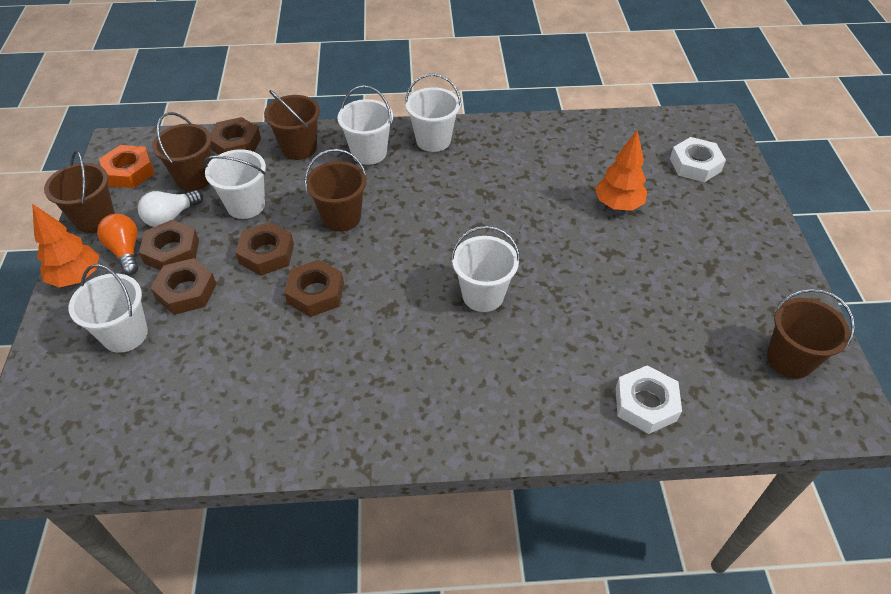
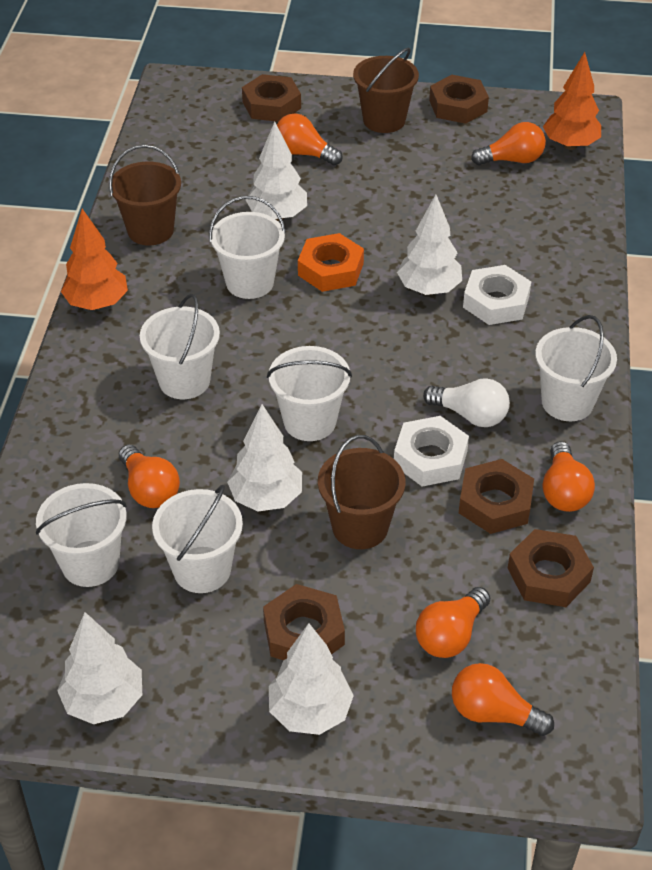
brown bucket: [44,150,115,233] [152,112,211,191] [264,90,320,160] [304,149,367,232] [767,289,855,379] = 5 -> [109,145,181,245] [318,435,405,549] [353,48,419,133] = 3
orange light bulb: [97,214,138,275] = 1 -> [119,444,180,508] [277,113,343,166] [416,587,490,658] [452,663,554,736] [471,122,546,165] [543,441,595,512] = 6
white bucket: [69,264,148,353] [203,149,266,219] [337,85,393,165] [405,73,461,152] [451,226,520,312] = 5 -> [36,483,127,587] [140,294,220,399] [152,485,243,593] [209,196,286,299] [267,346,352,441] [535,315,617,421] = 6
white tree: none = 0 -> [57,612,142,724] [227,404,302,511] [246,122,307,221] [269,623,354,735] [397,195,462,295] = 5

